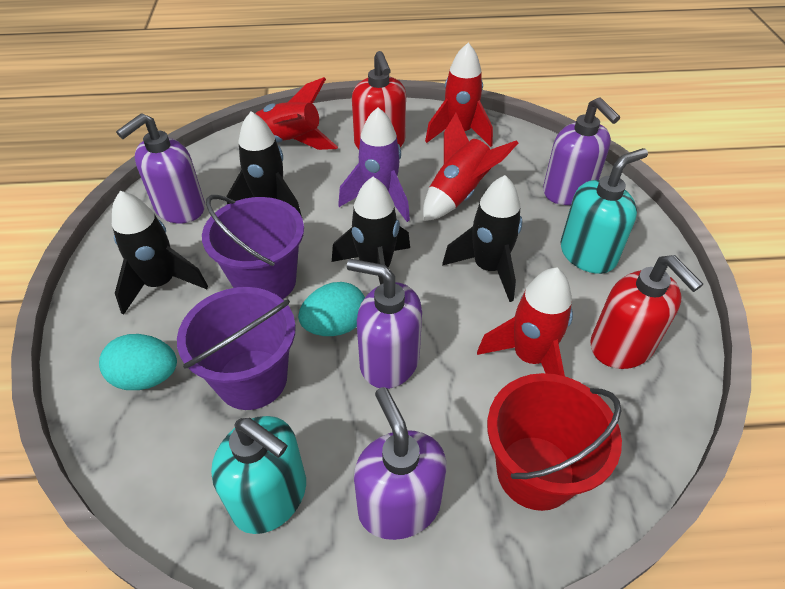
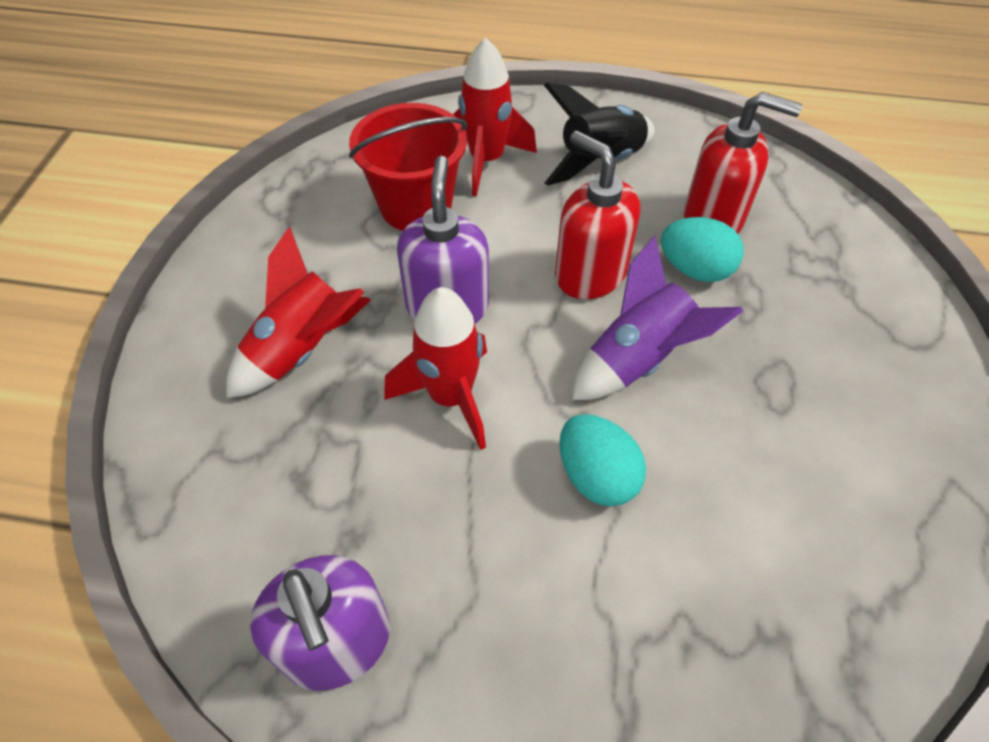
black rocket: [112,191,208,315] [226,111,302,217] [332,177,410,285] [442,175,522,302] = 4 -> [544,82,655,186] = 1
purple bucket: [177,287,296,410] [202,195,304,299] = 2 -> none = 0
purple soap dispenser: [116,113,205,224] [347,259,422,389] [354,387,447,540] [543,97,620,205] = 4 -> [250,555,390,691] [397,156,489,323] = 2
red rocket: [255,77,338,150] [423,113,518,221] [425,43,493,147] [477,268,573,376] = 4 -> [226,227,370,398] [384,287,487,450] [453,38,537,197] = 3
turquoise soap dispenser: [211,416,306,534] [560,148,648,274] = 2 -> none = 0

